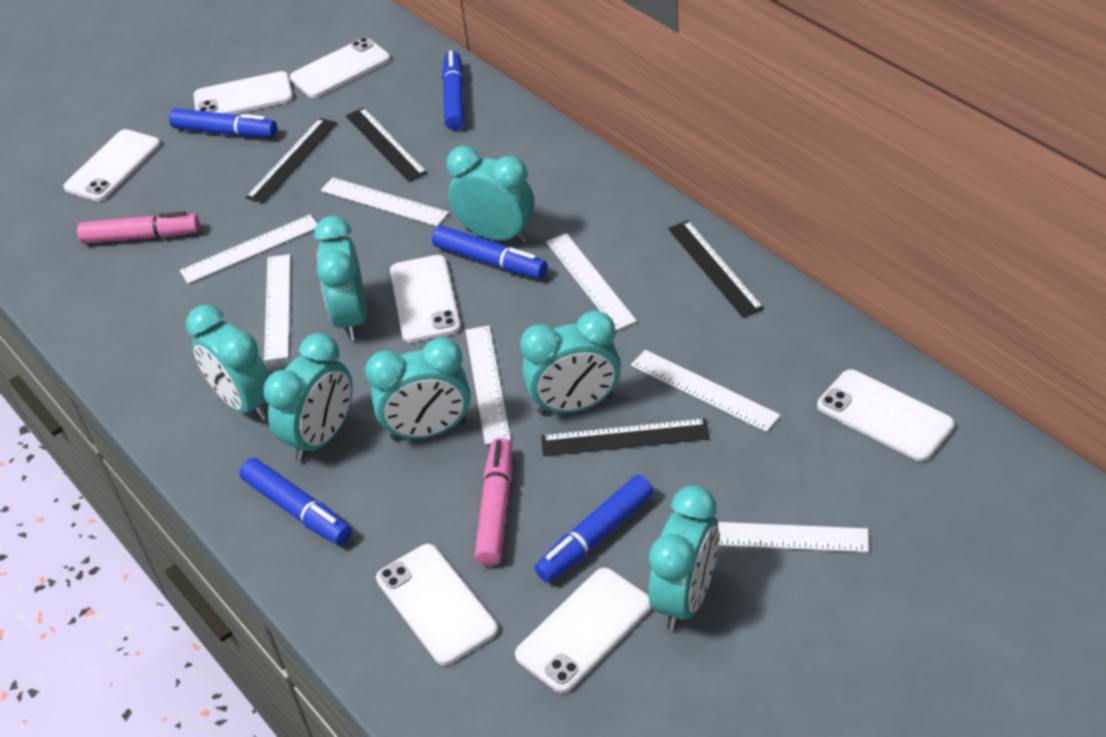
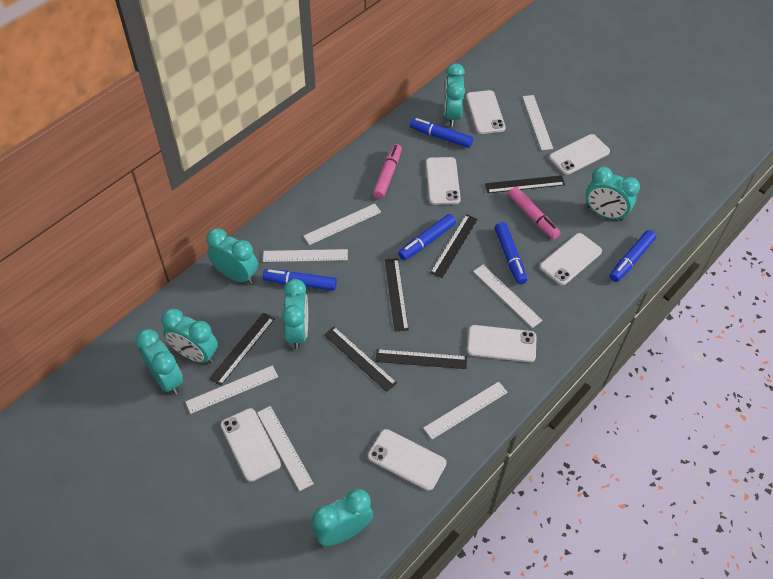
black ruler: [245,118,337,203] [346,107,427,182] [541,418,709,456] [668,220,764,318] = 4 -> [209,313,275,386] [324,327,397,392] [375,349,467,369] [385,258,409,332] [430,214,478,278] [485,175,565,193] = 6

